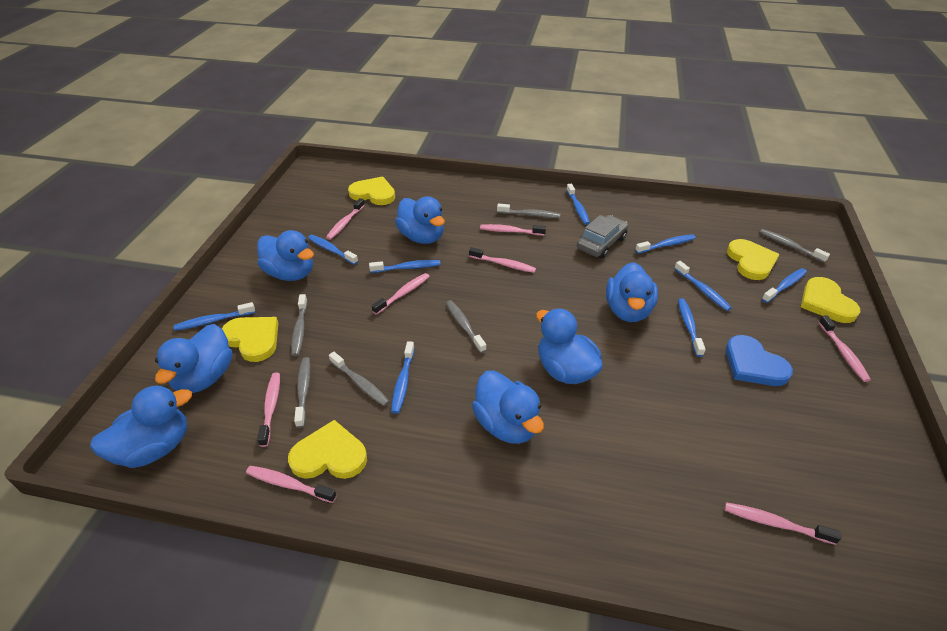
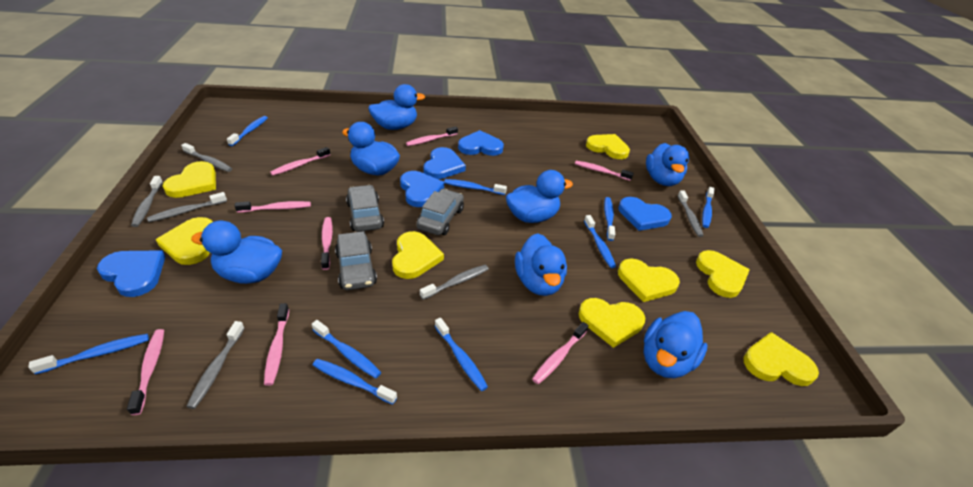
blue heart: [726,335,793,386] = 1 -> [97,250,166,297] [400,171,444,207] [424,147,466,179] [458,130,504,156] [619,197,672,231] = 5
grey car: [577,215,628,258] = 1 -> [335,231,377,290] [346,185,384,232] [416,189,464,235] = 3
yellow heart: [222,317,278,362] [288,420,367,479] [348,176,395,205] [727,239,779,280] [801,277,860,323] = 5 -> [155,217,213,265] [163,161,216,198] [392,231,444,279] [579,298,645,348] [586,134,630,159] [618,258,680,302] [696,250,750,298] [743,332,819,386] = 8

